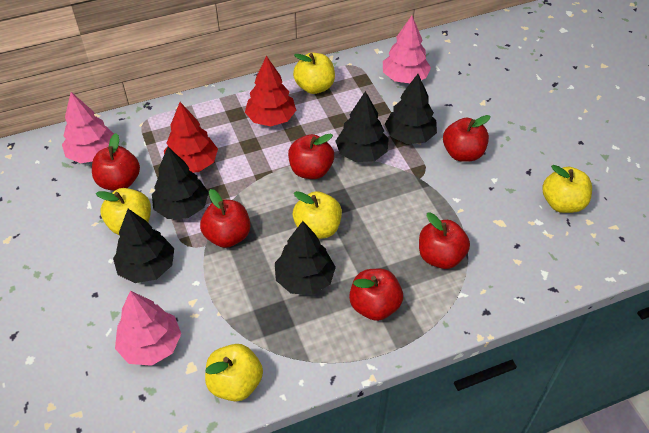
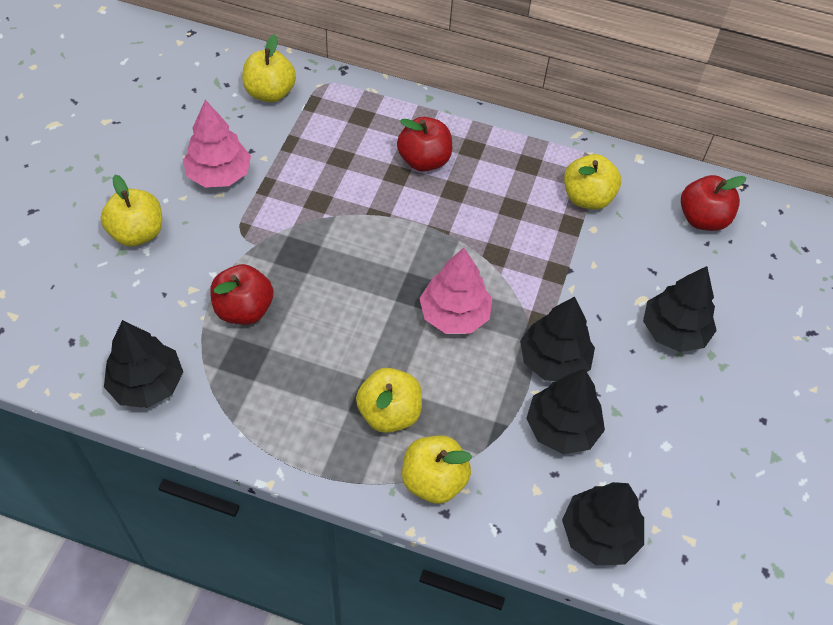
pink tree: [62,92,114,163] [115,290,181,366] [383,16,431,83] = 3 -> [183,100,251,188] [419,248,492,334] = 2
red apple: [92,133,140,191] [200,189,250,248] [288,134,334,179] [349,269,403,321] [419,212,470,269] [443,115,490,162] = 6 -> [210,264,273,325] [397,117,452,172] [681,175,746,231] = 3
red tree: [164,102,218,172] [245,56,296,126] = 2 -> none = 0

